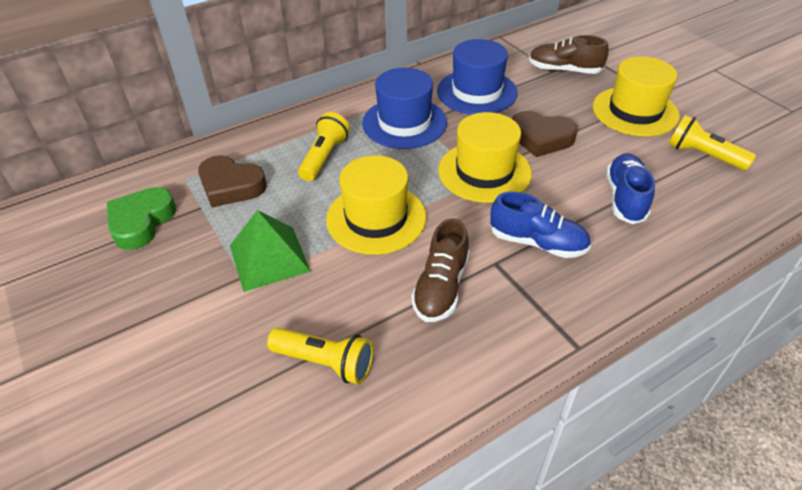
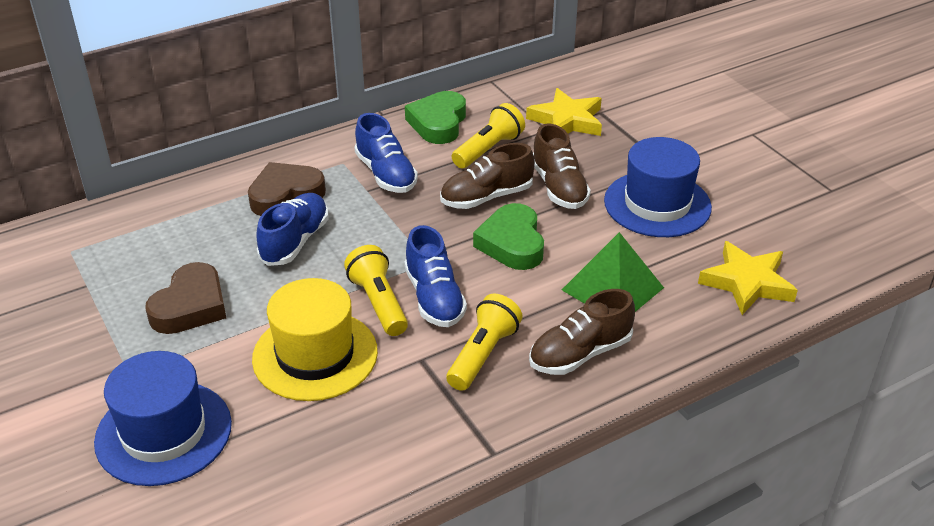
blue shoe: [490,192,591,258] [606,153,655,224] = 2 -> [256,193,328,266] [354,113,418,193] [404,225,467,327] = 3
brown shoe: [411,219,470,322] [529,35,609,74] = 2 -> [440,143,535,209] [529,289,635,375] [533,124,591,209] = 3
green heart: [107,187,176,250] = 1 -> [405,91,466,144] [473,203,544,270] = 2
yellow hat: [326,155,426,255] [438,112,532,203] [593,56,680,136] = 3 -> [252,278,378,401] = 1
yellow star: none = 0 -> [526,88,602,136] [698,241,798,315] = 2

